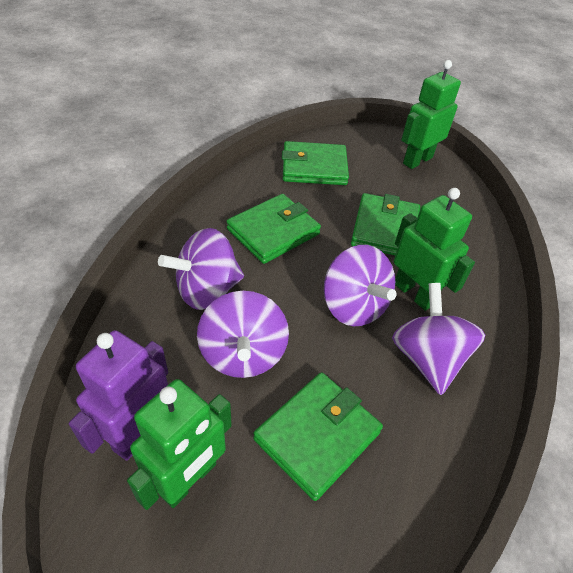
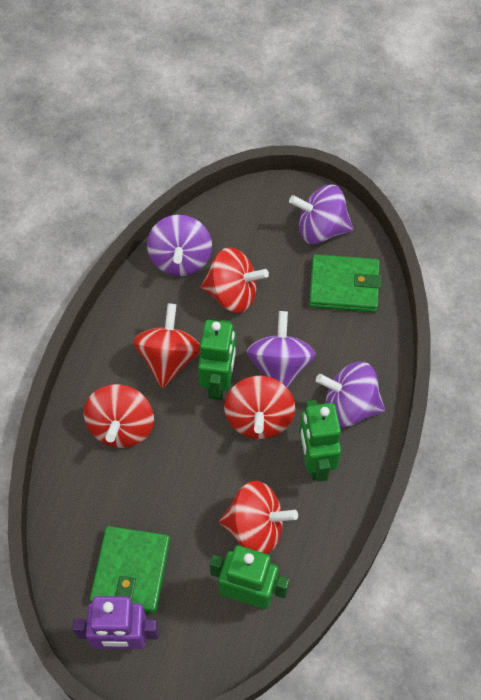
green wallet: [226,194,321,264] [253,372,383,501] [282,141,349,185] [351,193,420,255] = 4 -> [90,526,170,613] [309,254,382,312] = 2
red spinning top: none = 0 -> [84,384,154,448] [133,303,200,389] [201,247,269,313] [219,481,298,554] [224,376,295,439] = 5

